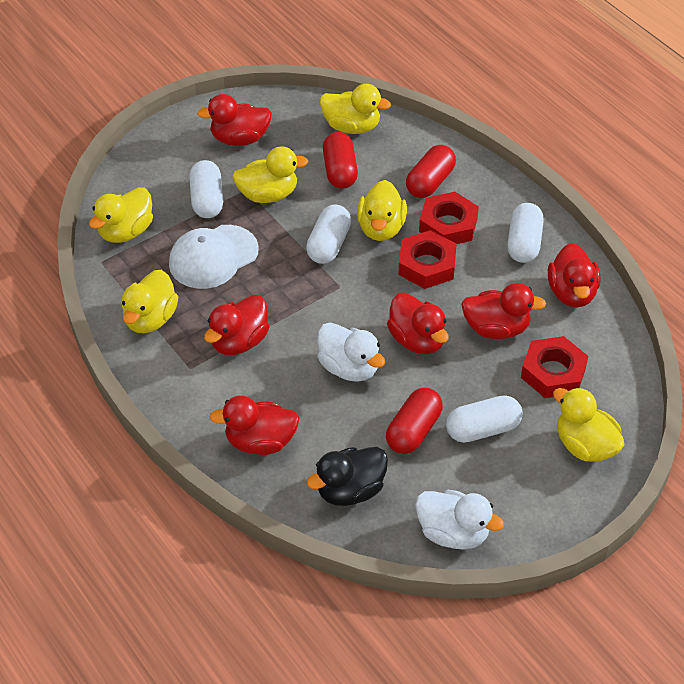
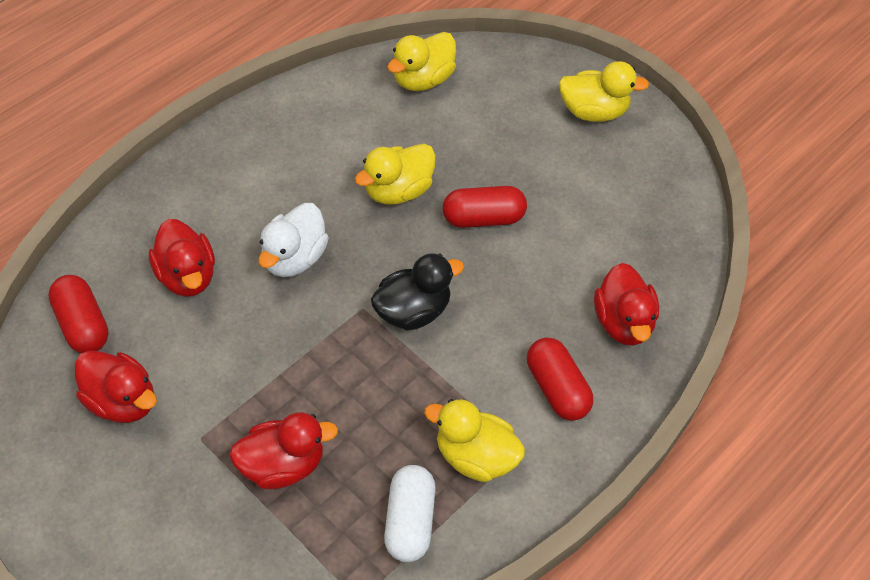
red duck: [197,94,272,146] [204,295,270,355] [210,395,300,455] [387,293,449,354] [461,283,546,339] [548,243,600,307] = 6 -> [74,350,157,423] [149,219,215,297] [229,412,338,489] [594,263,659,346] = 4
red nut: [398,230,457,289] [419,192,479,244] [521,336,588,398] = 3 -> none = 0
white cap: [169,225,259,289] = 1 -> none = 0
white capsule: [189,160,223,218] [306,204,351,264] [446,395,523,443] [507,203,544,263] = 4 -> [384,465,436,562] = 1
white duck: [317,323,385,382] [415,490,504,550] = 2 -> [258,203,329,277] = 1
yellow duck: [89,187,153,243] [122,270,178,333] [232,146,309,203] [320,84,391,134] [357,180,407,241] [553,387,625,462] = 6 -> [355,144,436,204] [387,32,456,91] [424,399,525,482] [559,61,649,122] = 4

